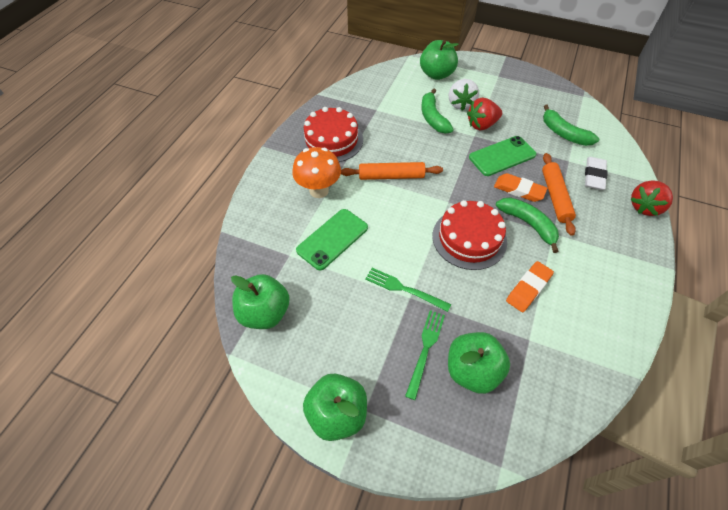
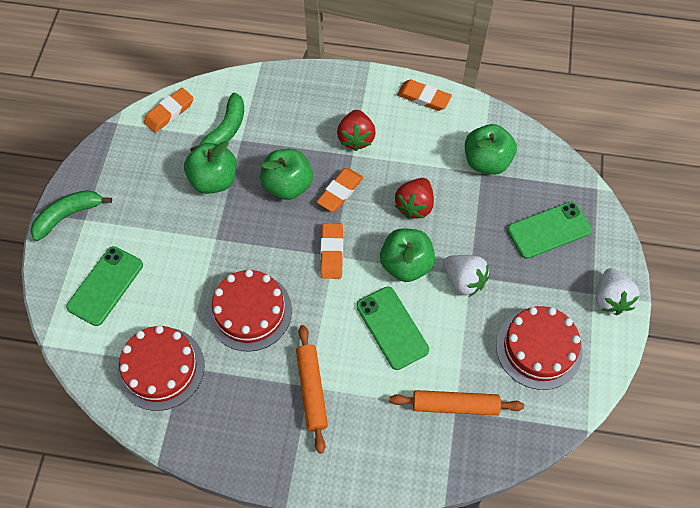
green banana: [421,88,454,134] [496,197,559,253] [543,104,599,146] = 3 -> [31,190,112,241] [190,93,244,152] = 2
green fork: [365,268,451,312] [405,310,445,400] = 2 -> none = 0
green phone: [296,209,368,271] [469,136,536,176] = 2 -> [66,246,143,326] [356,287,429,370] [507,201,592,259] = 3
orange eraser: [494,173,548,202] [506,261,554,312] = 2 -> [144,88,193,133] [317,168,363,212] [321,223,343,279] [397,80,452,111] = 4
orange mushroom: [292,147,341,198] = 1 -> none = 0
red cake: [300,107,363,162] [432,200,507,270] = 2 -> [117,326,205,411] [208,269,292,351] [496,306,583,390] = 3
white eraser: [585,157,608,190] = 1 -> none = 0
white strawberry: [449,79,479,111] = 1 -> [443,255,490,297] [596,268,640,315] = 2

